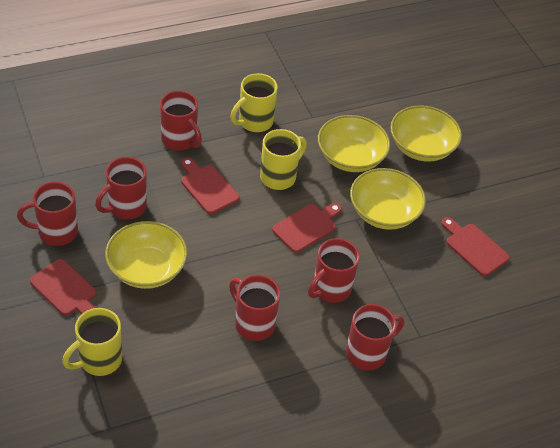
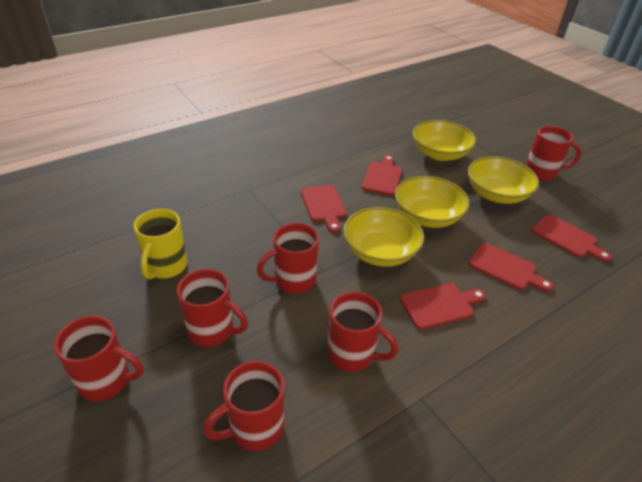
red cutting board: [30,259,97,316] [181,158,239,214] [272,203,342,253] [441,217,510,276] = 4 -> [301,185,347,233] [361,155,402,196] [400,283,486,330] [468,243,554,292] [531,214,612,262] = 5
yellow mug: [62,308,122,376] [230,73,278,132] [260,129,307,190] = 3 -> [134,209,187,279] = 1

